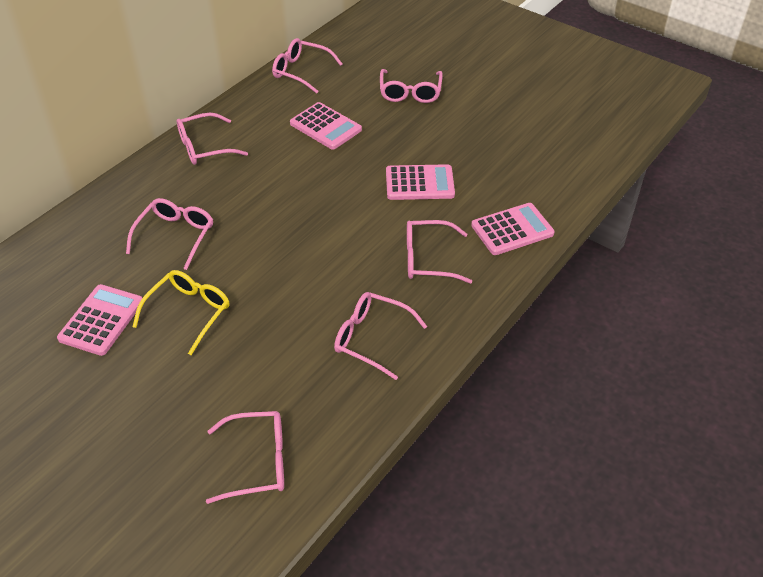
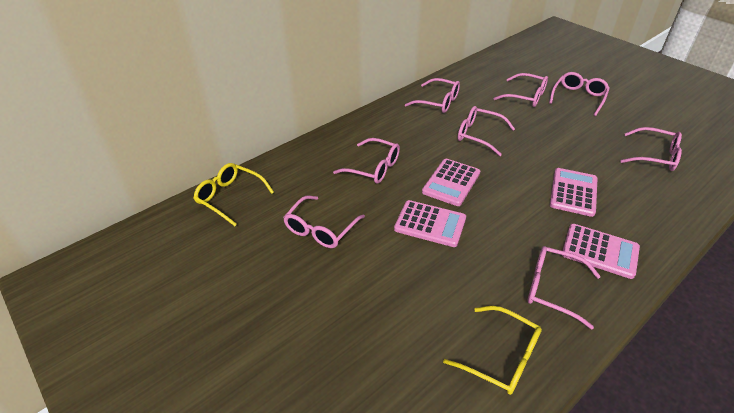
pink glasses: [126,198,213,270] [177,113,248,165] [206,411,284,504] [272,38,342,94] [334,292,427,380] [380,69,443,103] [407,220,472,284] = 7 -> [283,196,365,248] [333,138,400,184] [405,78,460,113] [458,106,515,156] [493,73,548,107] [528,246,601,329] [549,72,610,116] [620,127,682,171] = 8
yellow glasses: [133,270,229,355] = 1 -> [194,163,274,226] [443,306,542,395] = 2

